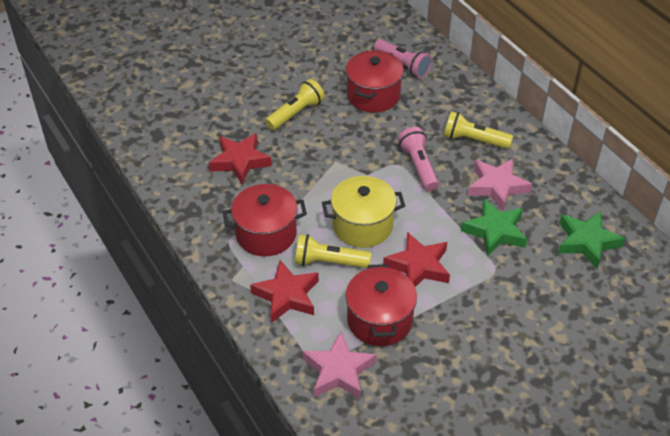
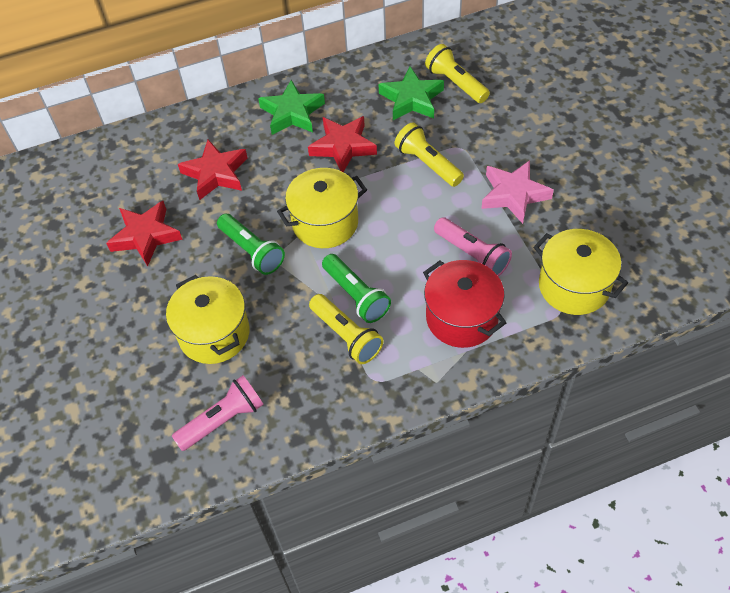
green flashlight: none = 0 -> [217,214,285,275] [322,254,391,323] = 2
pink star: [303,331,377,399] [468,158,532,211] = 2 -> [481,160,554,224] = 1
red pot: [223,184,307,256] [345,264,417,346] [346,50,404,113] = 3 -> [423,260,506,348] = 1
yellow pot: [322,176,405,248] = 1 -> [166,275,250,364] [277,168,367,248] [534,229,628,315] = 3

